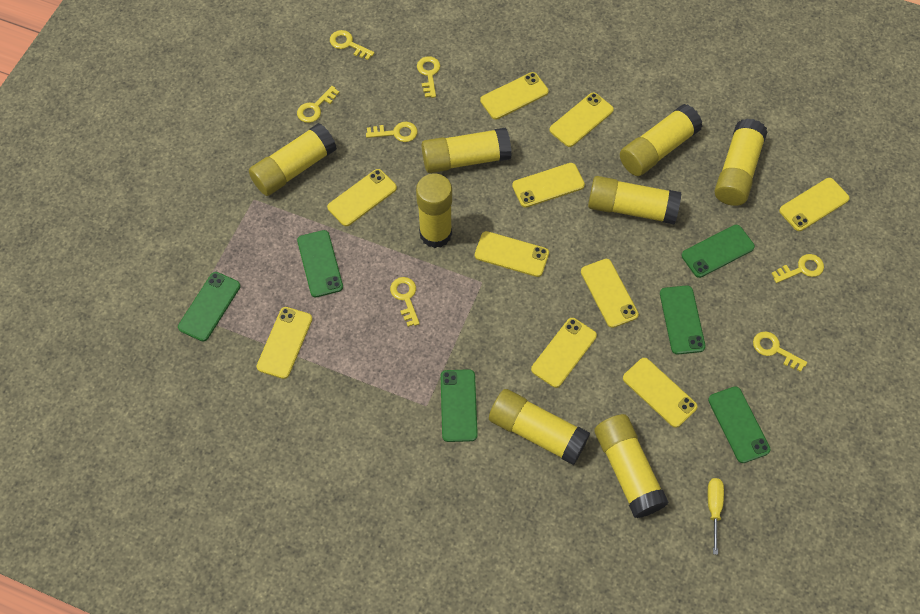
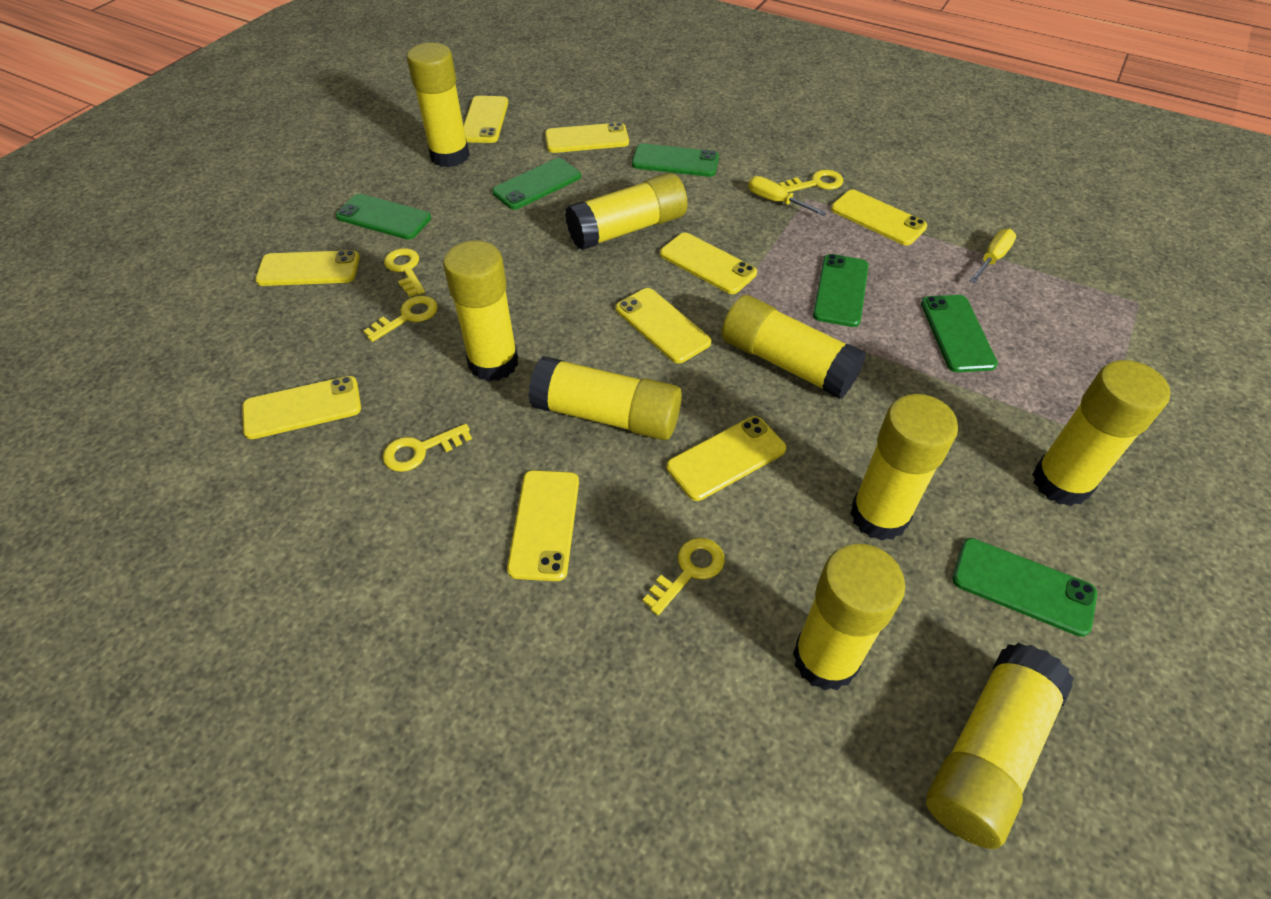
yellow glue stick: [249,123,337,196] [416,173,452,248] [422,127,512,173] [489,389,590,465] [588,176,681,224] [594,414,669,518] [620,104,702,176] [714,118,767,206] = 8 -> [407,43,470,167] [443,241,518,382] [528,356,682,440] [565,173,688,250] [722,295,866,399] [793,544,905,691] [850,394,958,541] [926,643,1074,849] [1032,360,1170,506] = 9
yellow key: [297,86,340,123] [330,30,375,60] [366,122,418,142] [390,277,420,327] [417,56,440,98] [753,331,807,372] [771,254,824,283] = 7 -> [363,296,438,342] [383,424,472,472] [384,248,425,297] [643,538,725,615] [779,170,843,192] = 5
yellow phone: [256,307,312,379] [327,169,397,226] [475,231,549,277] [480,72,549,120] [512,163,585,208] [531,318,597,388] [549,92,614,147] [581,259,639,328] [623,358,698,428] [779,178,850,231] = 10 -> [242,376,361,439] [255,250,360,286] [463,96,508,143] [507,470,579,581] [545,122,629,153] [616,288,711,363] [660,232,757,294] [667,416,786,501] [831,190,927,245] = 9
yellow screwdriver: [708,478,724,555] = 1 -> [748,176,827,216] [969,229,1016,283] = 2

